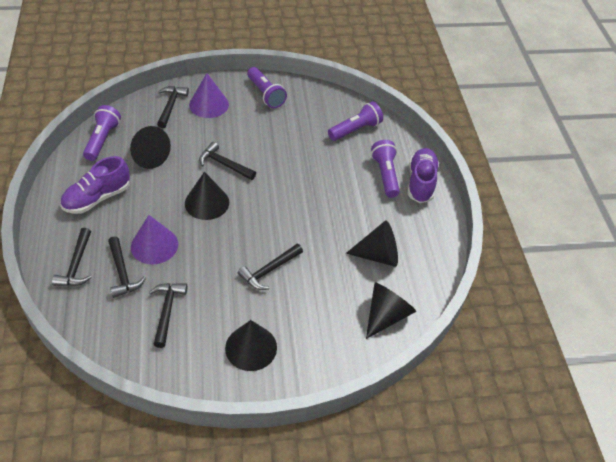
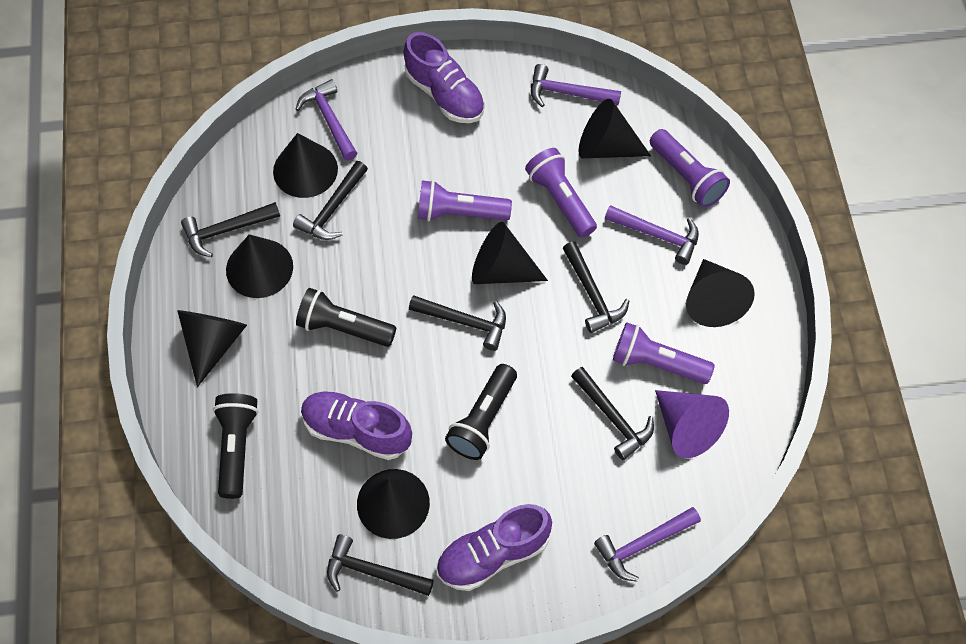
black cone: [130,126,171,169] [185,172,229,220] [225,320,277,371] [346,221,398,267] [366,282,416,339] = 5 -> [177,310,247,387] [226,234,293,298] [273,133,338,198] [357,469,430,539] [472,222,548,284] [579,99,651,158] [686,259,755,327] = 7
black flashlight: none = 0 -> [213,393,258,499] [296,288,396,347] [445,364,517,460] = 3
purple cone: [131,215,178,264] [189,73,229,118] = 2 -> [655,390,729,458] = 1
purple hammer: none = 0 -> [296,79,357,161] [531,64,621,107] [594,507,701,582] [605,205,699,265] = 4
purple shoe: [60,156,130,214] [408,148,439,203] = 2 -> [301,391,412,460] [403,32,485,123] [436,504,552,591] = 3

